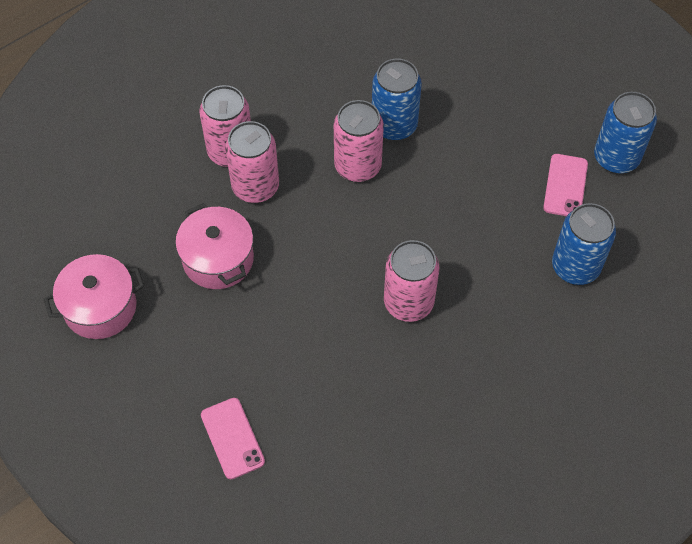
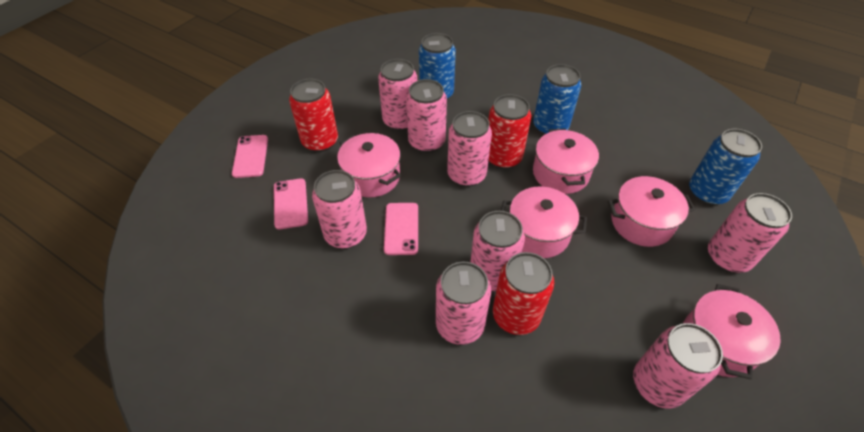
pink can: [199,85,251,167] [225,121,279,203] [334,100,384,182] [384,240,440,322] = 4 -> [312,170,367,249] [378,59,417,131] [406,79,447,153] [436,262,491,345] [447,111,492,187] [470,211,525,291] [633,323,723,409] [708,193,792,273] = 8
pink phone: [201,398,265,479] [543,154,588,216] = 2 -> [232,135,268,178] [274,178,308,229] [384,203,418,255] = 3
pink pot: [43,254,144,339] [175,203,254,289] = 2 -> [337,133,401,197] [501,187,587,258] [533,128,599,194] [608,176,695,247] [683,284,781,379] = 5
red can: none = 0 -> [289,79,338,152] [489,94,531,169] [493,252,554,335] = 3

